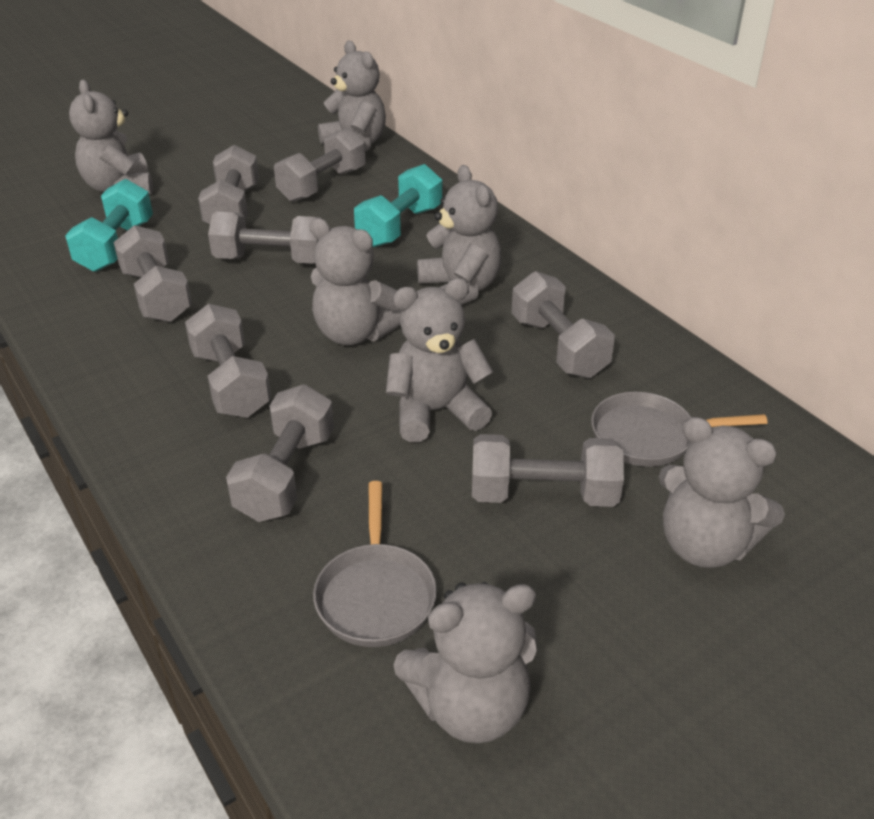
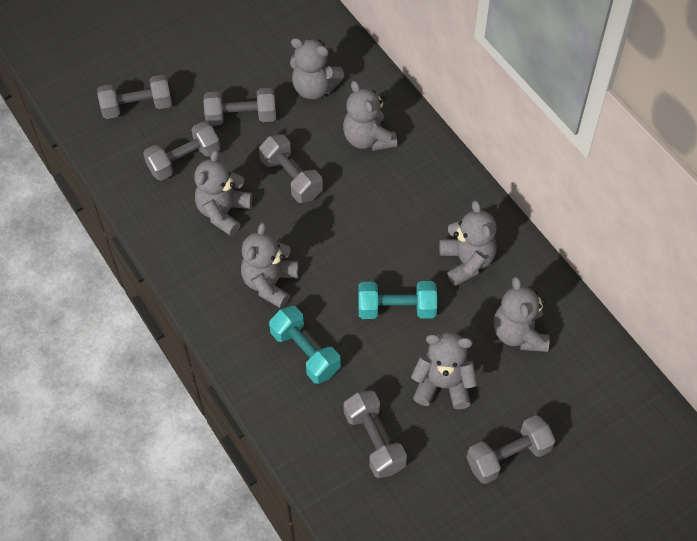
grey dumbbell: [114,225,192,322] [185,303,271,418] [198,145,259,224] [208,212,321,264] [226,384,334,522] [274,127,366,202] [472,434,624,507] [511,271,615,378] = 8 -> [97,74,172,119] [143,122,221,181] [203,88,276,126] [259,135,323,203] [344,390,407,478] [467,415,555,484] = 6
grey pan: [313,481,437,647] [591,392,767,467] = 2 -> none = 0

